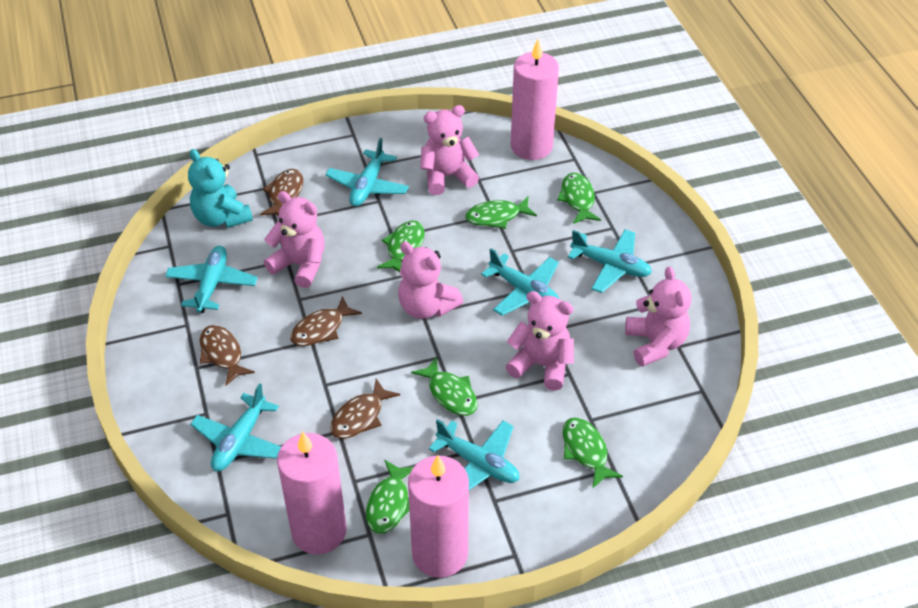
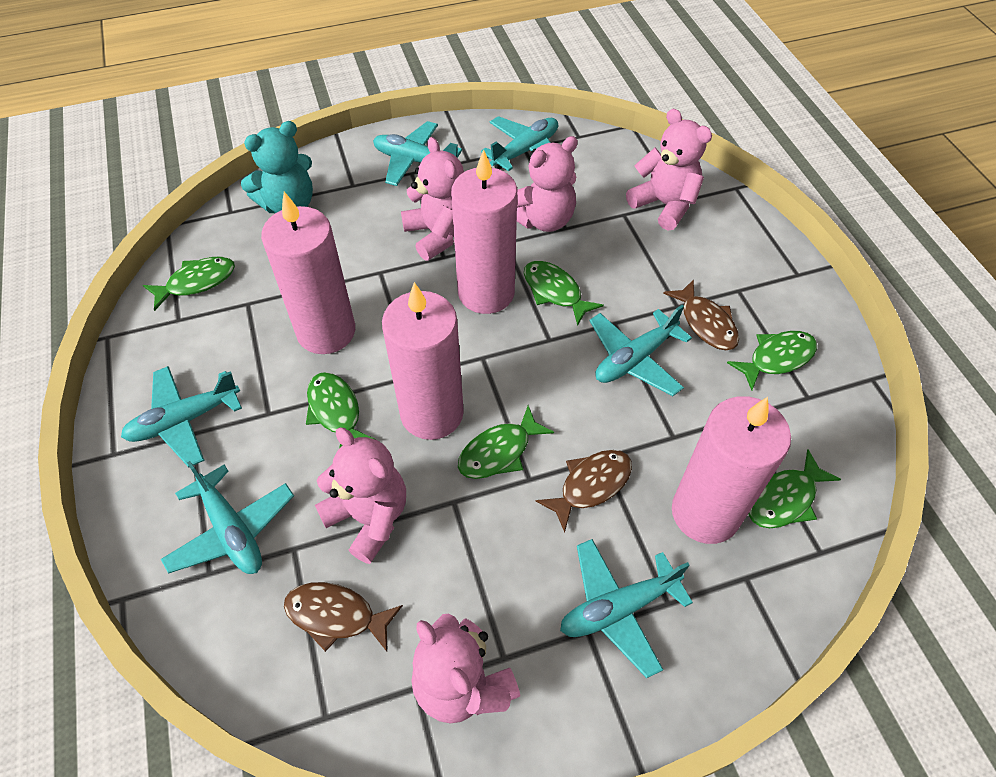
brown fish: [200,325,255,386] [260,169,303,216] [290,296,362,346] [330,379,400,439] = 4 -> [284,582,403,652] [535,450,632,533] [663,279,739,350] = 3
pink candle: [277,431,347,554] [408,455,469,578] [511,39,559,160] = 3 -> [261,192,355,354] [382,282,464,440] [451,149,517,314] [672,396,791,544] = 4

